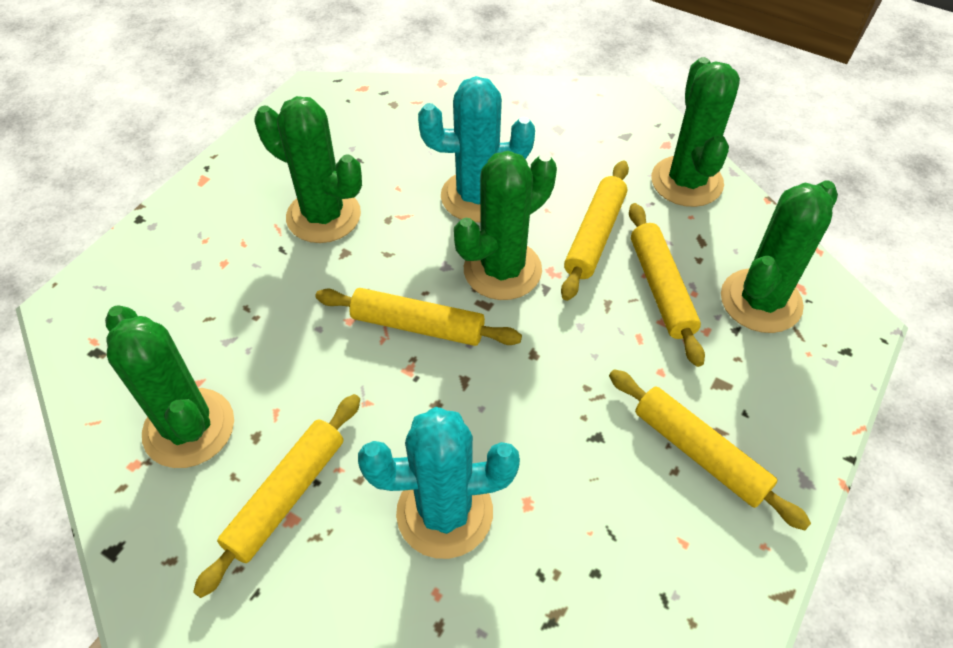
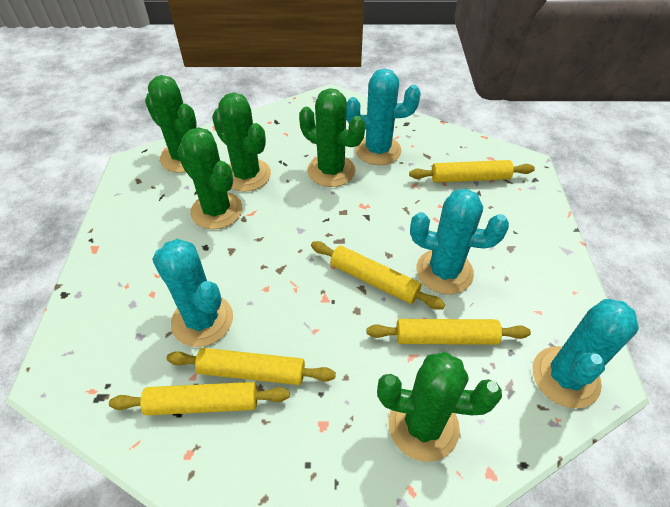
turquoise cactus: [358,407,520,559] [418,76,535,222] = 2 -> [152,239,233,347] [346,68,421,165] [410,189,509,295] [532,299,639,408] = 4

